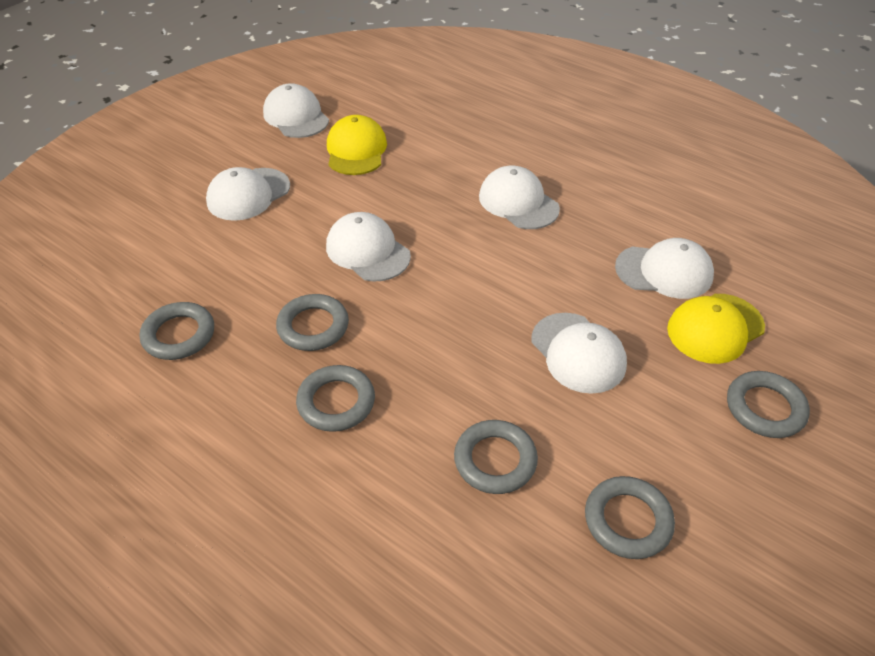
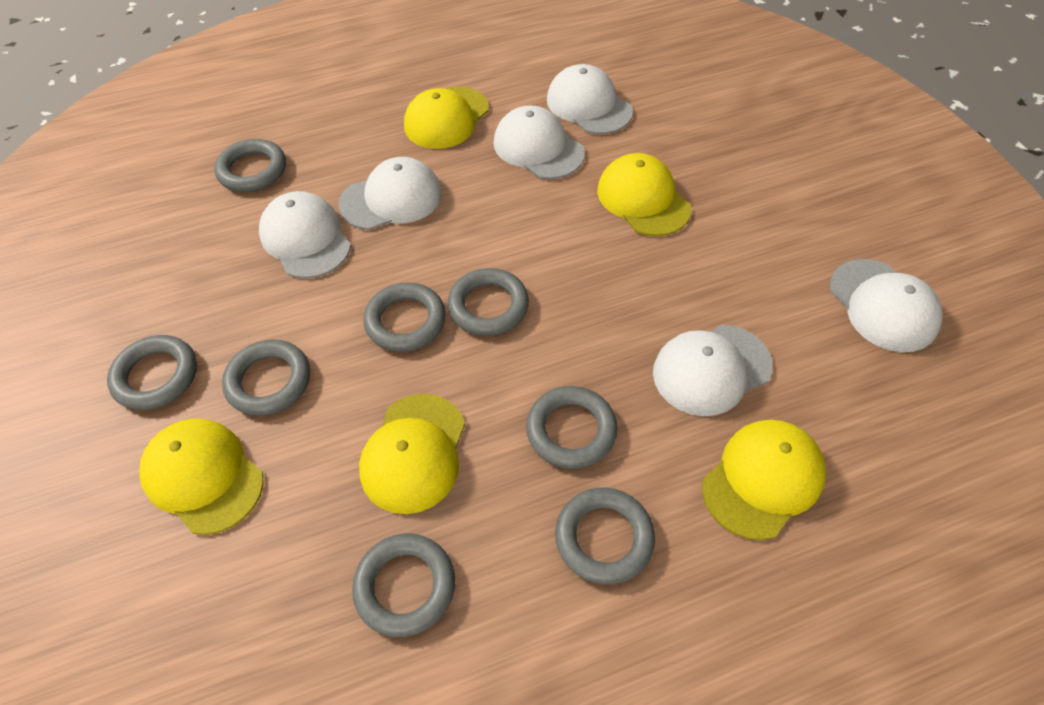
grey ring: [140,302,214,360] [276,294,349,351] [296,365,375,432] [454,420,538,494] [585,476,675,559] [727,371,810,438] = 6 -> [107,335,197,410] [214,139,286,192] [222,340,310,416] [352,534,455,637] [363,282,446,352] [448,268,529,336] [526,386,618,469] [555,488,655,585] = 8
yellow cap: [327,115,387,175] [667,294,765,364] = 2 -> [139,419,264,535] [359,394,465,514] [404,86,489,149] [597,153,691,236] [702,420,826,540] = 5

